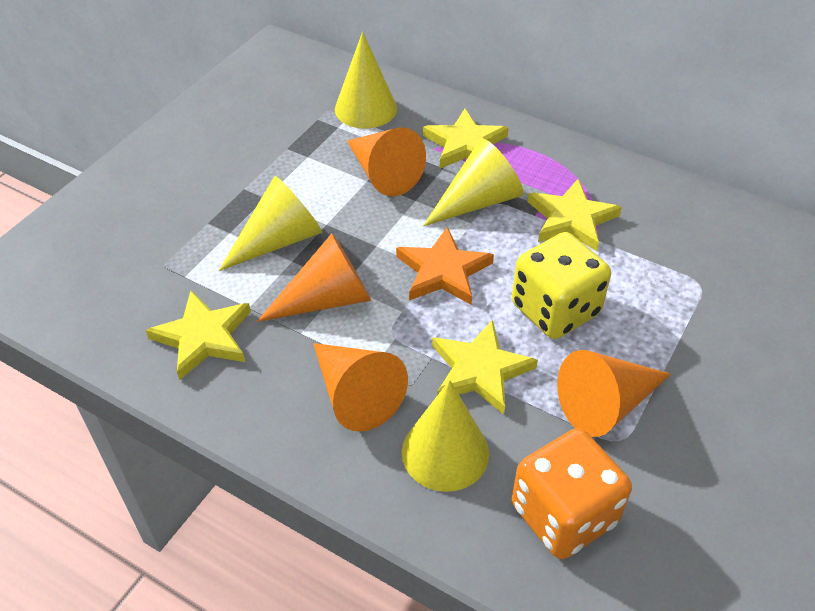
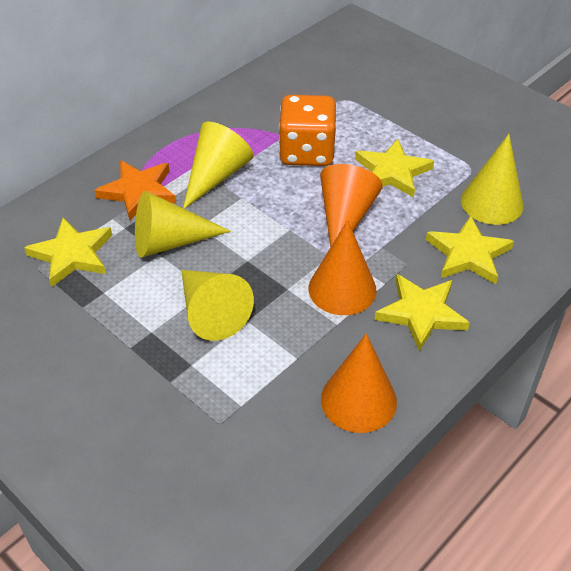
orange cone: [257,233,371,322] [313,343,408,432] [347,127,426,196] [557,350,671,437] = 4 -> [309,220,377,315] [320,164,383,247] [321,334,397,433] = 3
yellow dice: [512,232,611,339] = 1 -> none = 0

